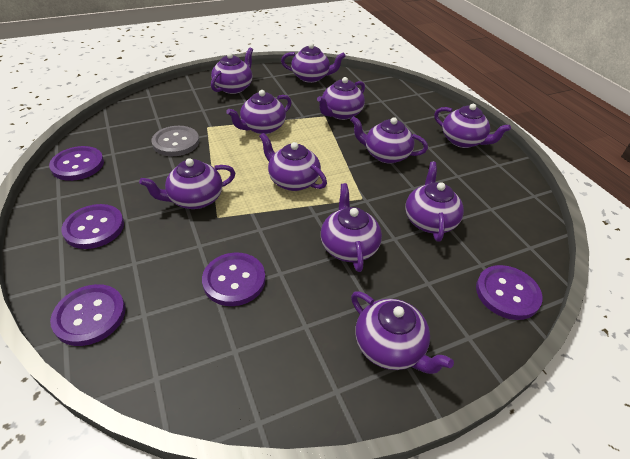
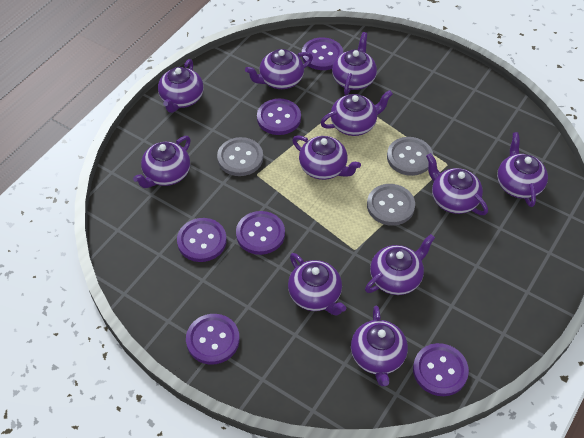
grey button: [151,126,199,156] = 1 -> [217,137,263,176] [367,184,415,226] [387,137,433,176] = 3
purple button: [49,146,104,181] [50,284,125,346] [61,204,124,249] [202,252,265,306] [476,265,543,320] = 5 -> [177,218,227,262] [186,314,240,365] [236,211,285,255] [257,98,301,135] [302,37,343,70] [413,343,469,396] = 6

